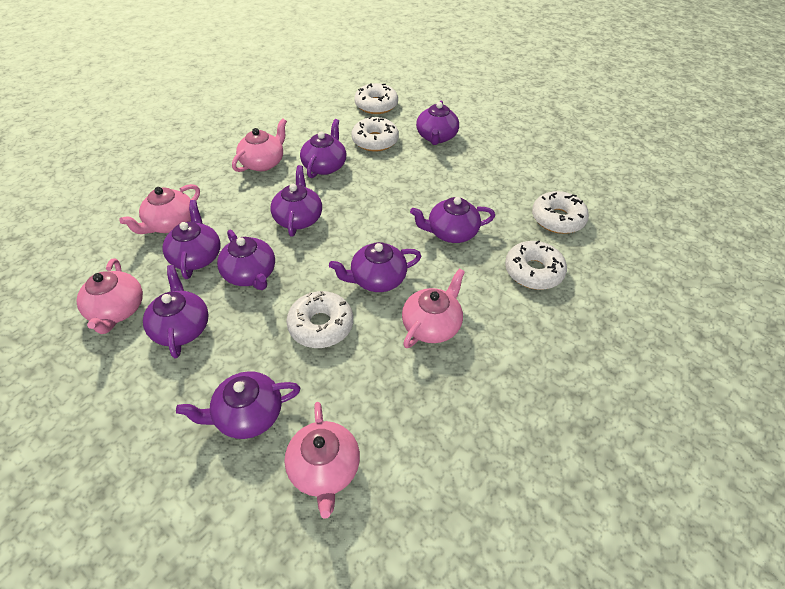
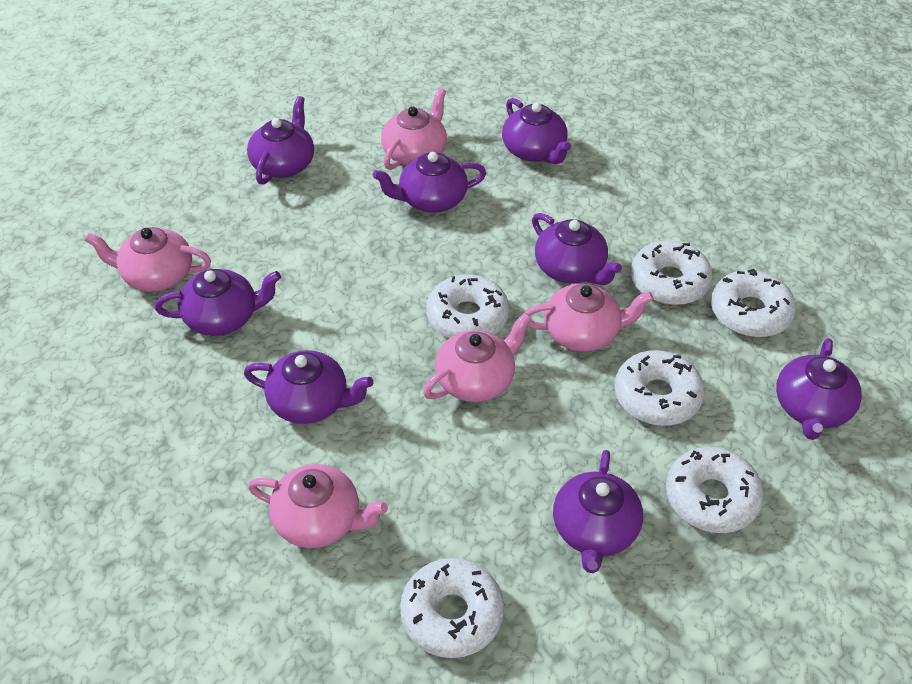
purple teapot: [143,265,209,359] [162,200,220,279] [176,371,301,439] [217,230,275,290] [270,165,322,237] [300,119,346,178] [329,242,421,292] [410,197,495,243] [416,100,459,145] = 9 -> [155,269,281,336] [244,350,373,424] [247,96,314,185] [373,152,486,213] [502,98,571,164] [532,213,622,285] [553,450,643,573] [776,338,862,440] = 8
white donut: [286,291,353,348] [351,116,399,152] [354,83,398,114] [505,240,567,290] [532,191,589,234] = 5 -> [400,558,504,658] [426,275,509,338] [615,350,704,426] [631,240,713,305] [666,447,764,533] [711,269,796,337] = 6

